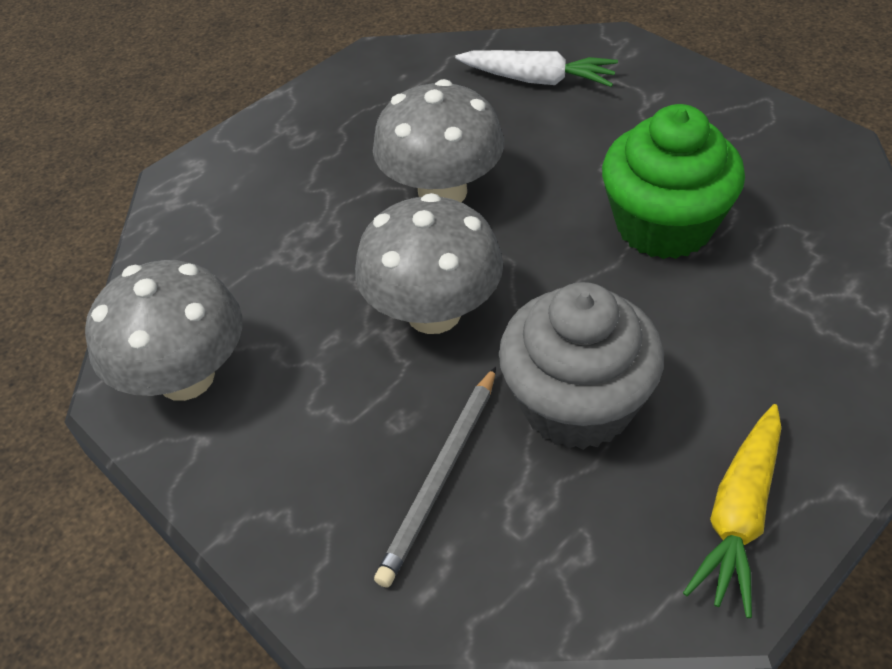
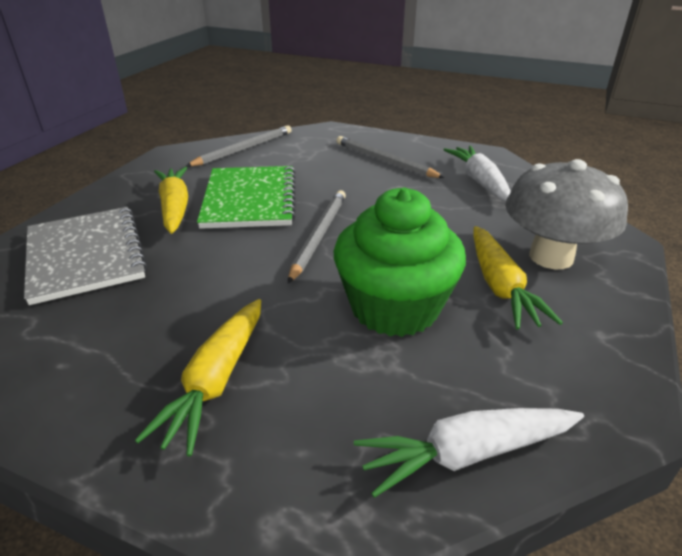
green notebook: none = 0 -> [197,166,295,229] = 1
grey cupcake: [499,282,664,450] = 1 -> none = 0
grey mushroom: [85,260,242,401] [355,193,503,334] [373,79,504,202] = 3 -> [505,159,628,269] = 1
grey notebook: none = 0 -> [24,207,148,305] = 1
grey pencil: [374,367,496,588] = 1 -> [186,125,292,166] [288,190,346,283] [336,136,445,178] = 3
white carrot: [455,50,618,87] = 1 -> [354,408,584,498] [444,146,511,202] = 2
yellow carrot: [683,404,781,618] = 1 -> [135,299,261,457] [154,167,188,234] [473,226,563,330] = 3

